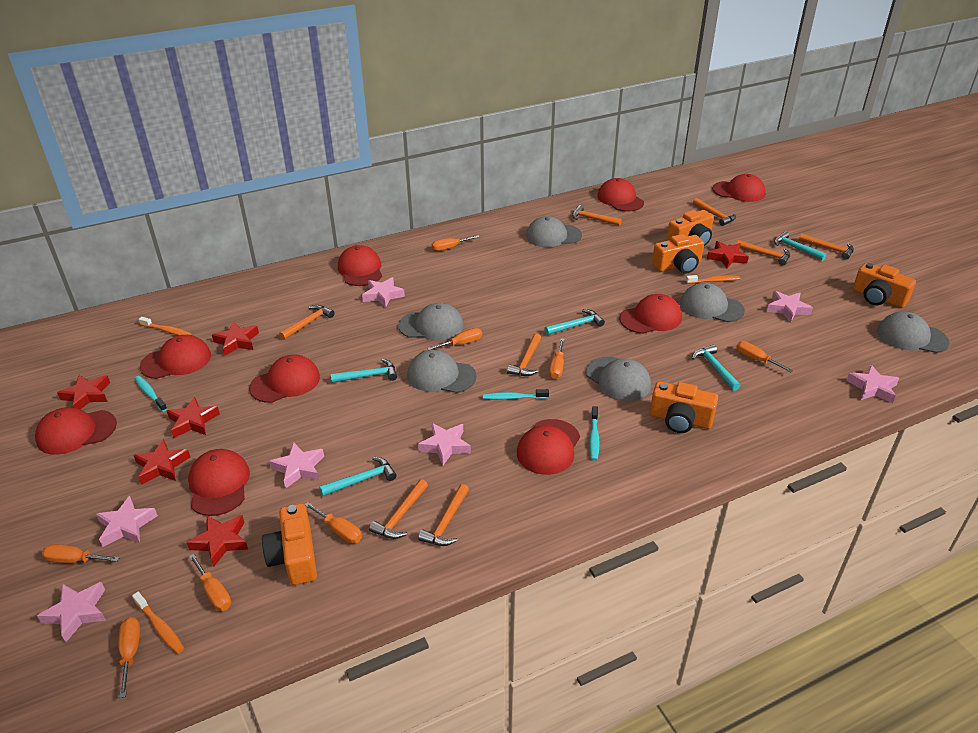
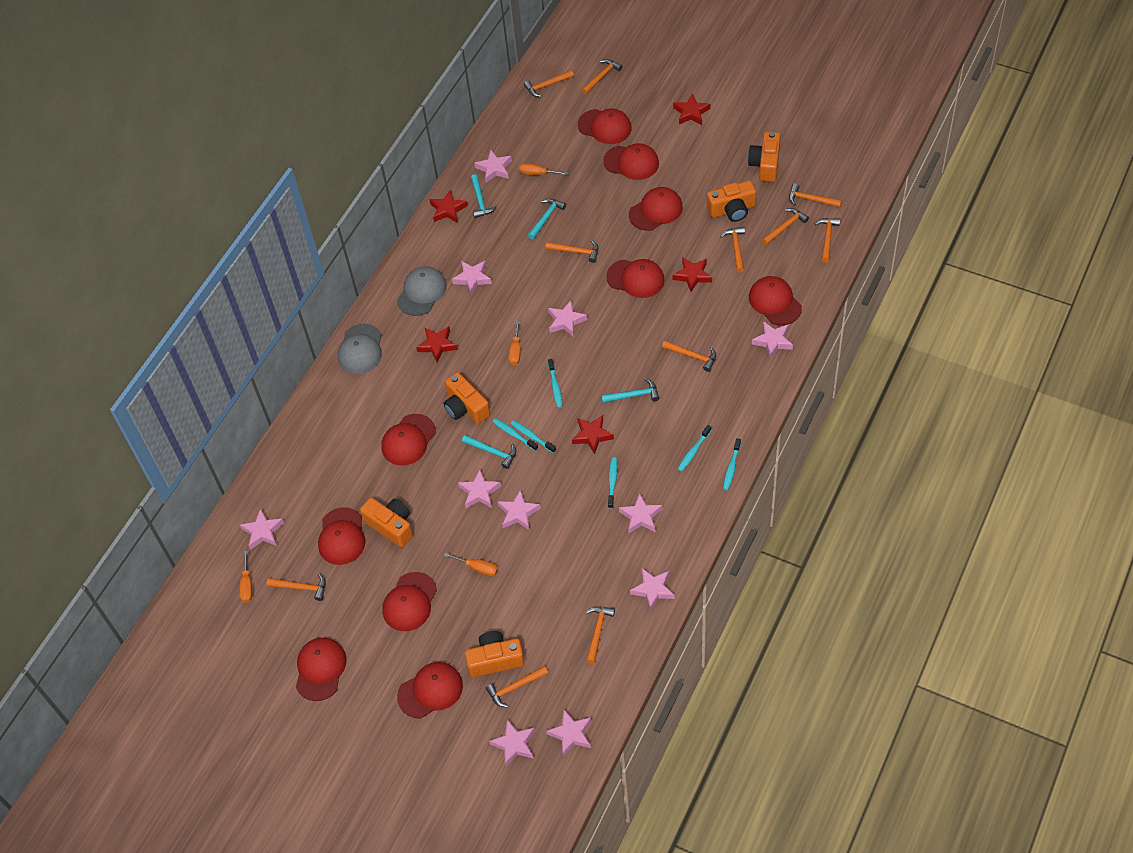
grey cap: [398,303,464,341] [407,350,477,393] [526,216,582,247] [586,357,651,401] [680,283,745,322] [877,312,950,353] = 6 -> [338,324,382,374] [397,266,447,316] = 2
orange hammer: [279,305,335,340] [369,479,428,539] [418,484,469,546] [507,334,541,376] [572,205,622,226] [693,198,736,226] [736,240,790,265] [799,234,854,260] = 8 -> [267,573,326,601] [486,666,548,708] [524,70,574,97] [546,240,598,263] [582,59,623,94] [585,607,615,664] [662,341,716,372] [720,227,745,273] [762,208,809,245] [789,183,842,208] [815,218,840,263] = 11
orange screwdriver: [42,544,120,563] [118,617,140,698] [189,554,231,611] [304,502,362,544] [427,328,482,350] [432,235,479,251] [549,338,565,379] [736,341,793,373] = 8 -> [239,551,252,603] [444,553,498,576] [509,320,521,365] [519,163,568,175] = 4
orange toothbrush: [132,592,184,654] [139,317,191,335] [686,275,740,284] = 3 -> none = 0
pink star: [37,582,106,642] [96,496,158,547] [269,442,324,489] [362,277,405,308] [418,423,471,466] [766,291,813,322] [846,365,899,403] = 7 -> [240,508,284,550] [452,261,492,295] [458,469,501,508] [475,150,512,183] [489,719,535,766] [497,490,541,530] [546,710,591,756] [548,301,587,337] [619,493,662,533] [630,568,675,611] [752,321,793,358] = 11
red cap: [35,407,117,455] [140,335,211,379] [188,449,250,516] [249,354,320,403] [338,245,382,286] [517,419,580,475] [597,178,644,212] [619,294,682,334] [712,174,766,202] = 9 -> [296,638,347,701] [318,507,365,565] [381,414,436,466] [382,572,437,631] [397,662,463,719] [578,108,632,144] [603,143,659,180] [606,259,665,298] [629,187,683,231] [749,276,802,325] = 10
red star: [57,375,110,410] [133,439,190,485] [167,397,220,438] [187,515,248,567] [212,322,259,356] [707,241,749,268] = 6 -> [416,327,457,362] [429,190,468,223] [572,415,614,454] [672,257,712,292] [673,93,710,125] = 5
turquoise hammer: [319,457,397,496] [331,359,397,383] [545,309,605,335] [692,344,741,391] [774,231,827,261] = 5 -> [462,435,516,469] [471,174,497,218] [528,198,566,239] [601,378,659,403] = 4
turquoise toothbrush: [135,376,167,412] [483,389,549,400] [589,406,600,461] = 3 -> [493,418,538,451] [511,420,556,453] [548,359,563,408] [608,457,617,509] [678,425,711,472] [723,438,741,490] = 6

